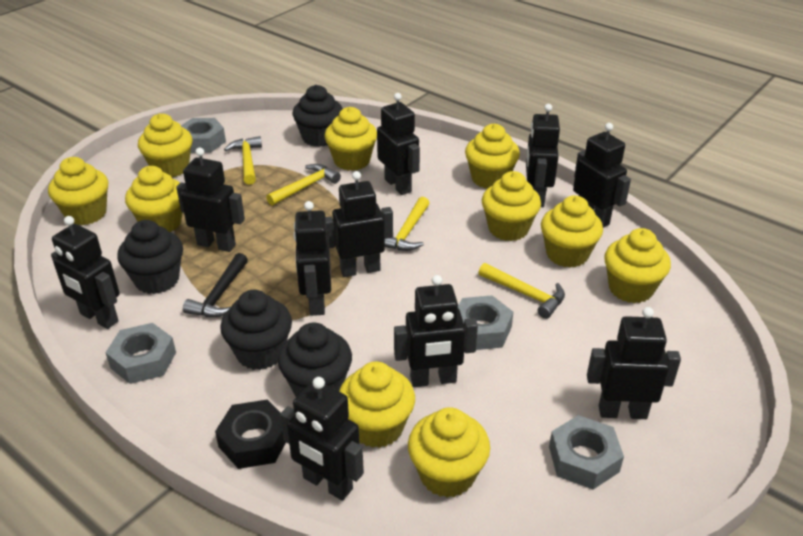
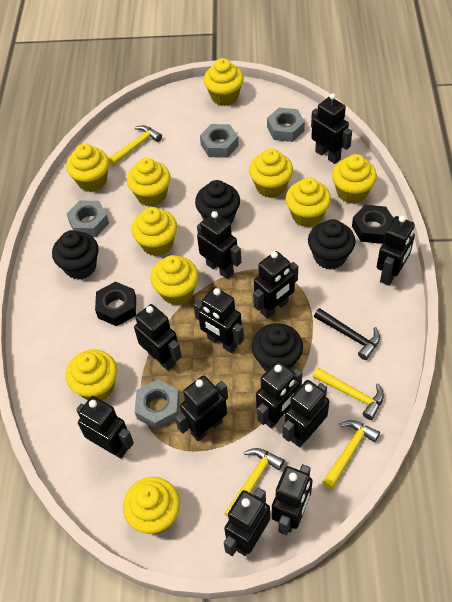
black nut: [215,400,286,469] = 1 -> [95,282,136,326] [352,205,394,244] = 2
black robot: [51,216,120,329] [176,148,245,252] [280,377,364,501] [294,201,331,316] [326,171,393,277] [377,93,420,195] [394,275,478,387] [526,104,560,207] [573,123,631,228] [587,307,681,419] = 10 -> [76,396,134,459] [134,304,182,371] [175,375,228,441] [194,287,244,353] [197,211,241,279] [224,487,270,556] [253,251,298,319] [256,361,302,429] [272,464,313,535] [283,380,330,447] [311,93,352,164] [377,215,415,286] = 12

